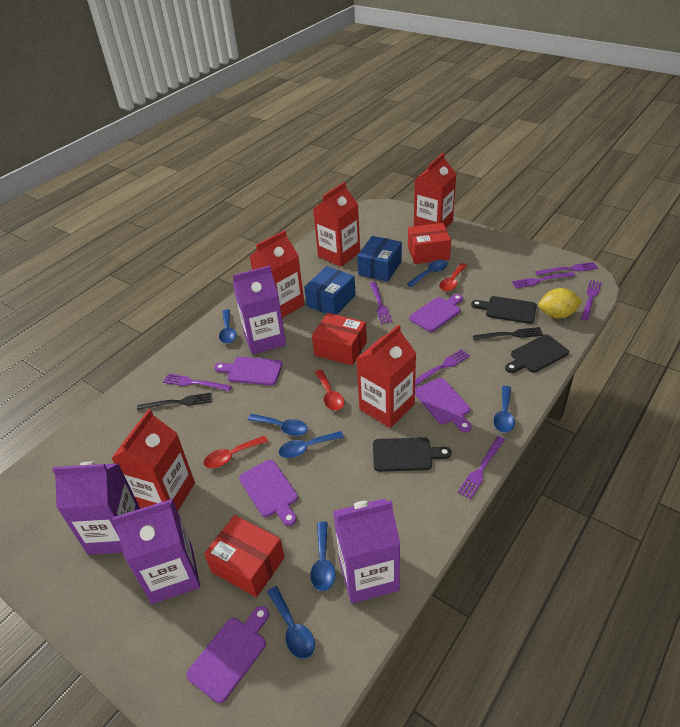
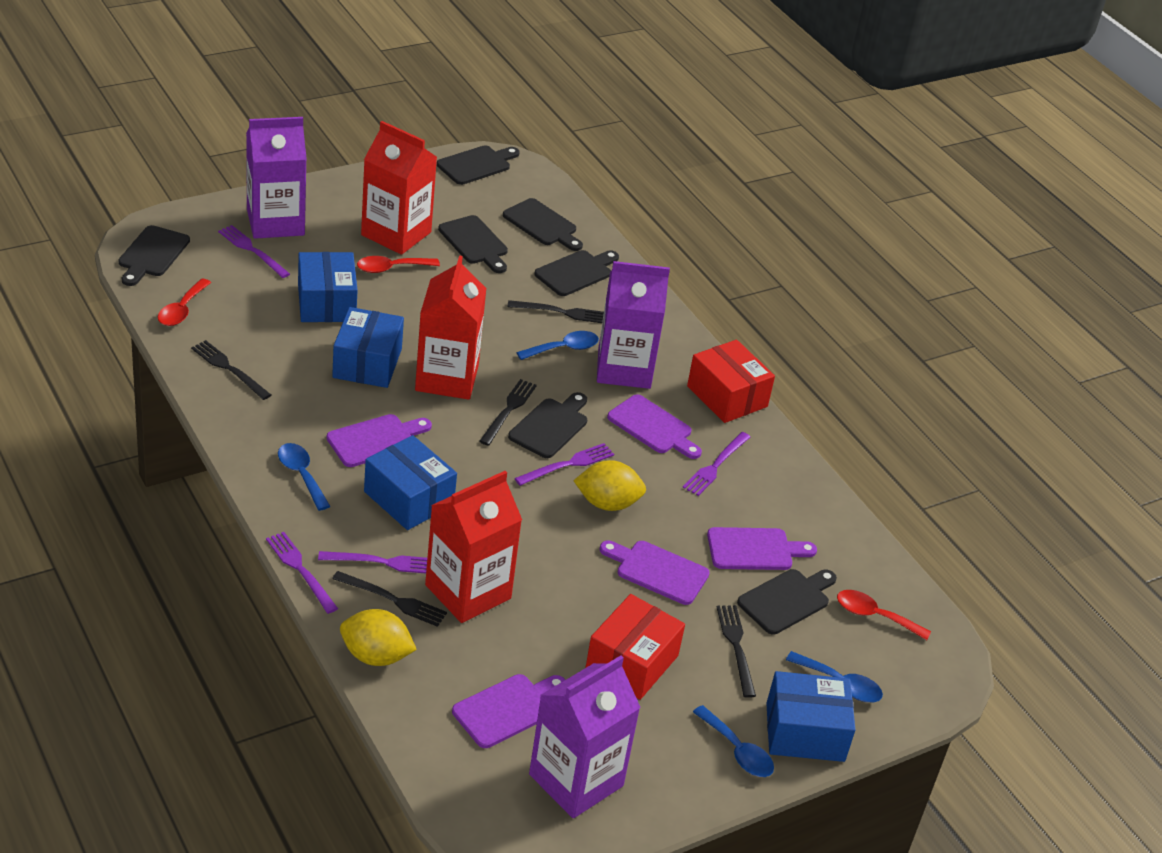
black cutting board: [373,437,452,472] [471,296,537,324] [505,335,569,373] = 3 -> [119,225,190,286] [437,145,520,185] [438,215,508,273] [503,198,583,251] [508,392,587,458] [534,250,619,296] [737,569,837,635] = 7
black fork: [137,393,212,411] [473,327,543,340] = 2 -> [191,340,271,400] [332,571,447,627] [479,379,537,446] [508,300,604,323] [717,605,756,698] = 5
blue box: [304,266,356,315] [357,236,402,282] = 2 -> [298,252,358,322] [332,307,404,388] [364,435,457,530] [766,671,855,762] = 4
blue spoon: [219,309,237,344] [248,414,308,436] [267,586,315,659] [279,431,344,458] [310,521,335,591] [407,260,448,287] [493,386,515,433] = 7 -> [278,443,330,511] [516,331,599,360] [693,705,774,777] [786,651,883,702] = 4
purple carton: [52,461,140,555] [113,499,200,604] [233,266,286,355] [333,499,400,603] = 4 -> [246,117,307,239] [529,656,641,818] [597,261,670,389] = 3
purple fork: [163,373,232,391] [370,282,392,324] [415,349,470,387] [457,436,505,499] [512,272,576,288] [535,262,598,275] [581,280,602,320] = 7 -> [218,225,290,278] [266,532,338,614] [318,551,427,574] [514,443,614,486] [683,432,750,496] = 5
red box: [204,515,285,598] [312,313,367,366] [408,223,451,264] = 3 -> [585,594,685,700] [687,340,775,423] = 2
red carton: [111,409,195,511] [249,230,305,318] [313,182,360,267] [356,324,416,428] [414,153,456,228] = 5 -> [361,121,437,255] [415,256,487,400] [425,471,522,623] = 3
yellow lemon: [538,288,582,318] = 1 -> [340,609,417,666] [573,460,646,511] = 2

